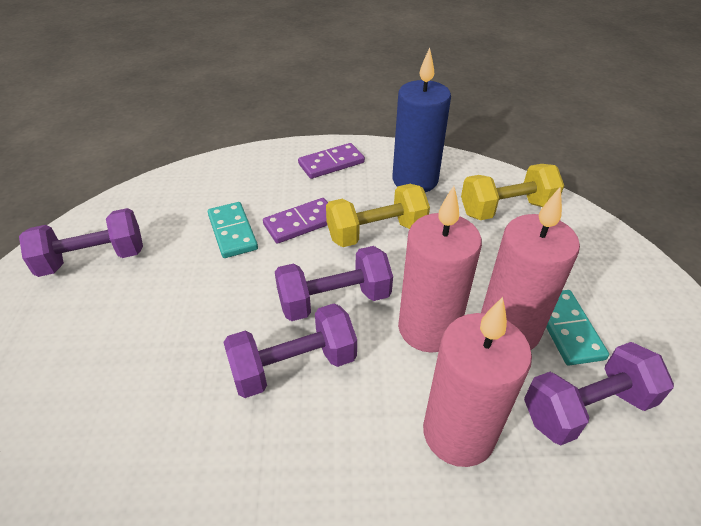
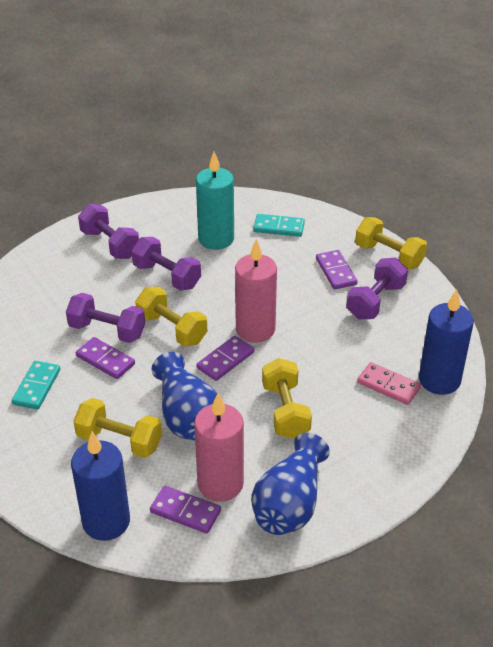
blue candle: [392,48,451,192] = 1 -> [71,431,130,541] [419,289,474,395] = 2
blue vase: none = 0 -> [151,352,217,440] [251,432,330,535] = 2
pink candle: [398,186,482,353] [423,297,532,467] [481,187,580,350] = 3 -> [194,393,244,502] [235,239,277,342] = 2
pink domino: none = 0 -> [357,362,421,405] = 1
purple domino: [263,198,328,244] [298,143,365,179] = 2 -> [76,337,135,379] [150,486,221,534] [196,336,254,381] [316,250,357,289] = 4
turquoise candle: none = 0 -> [196,152,234,250] = 1
yellow dumbbell: [326,184,430,247] [461,164,564,220] = 2 -> [73,398,162,458] [135,287,207,347] [262,358,312,439] [355,217,427,269] = 4

